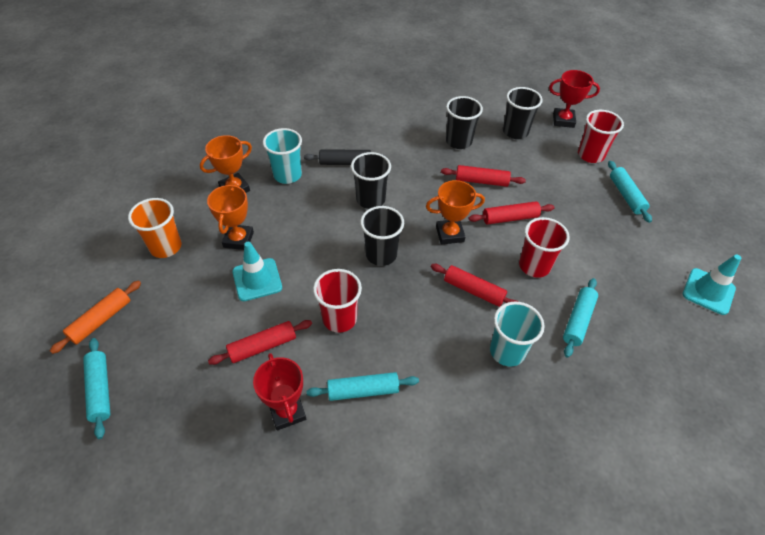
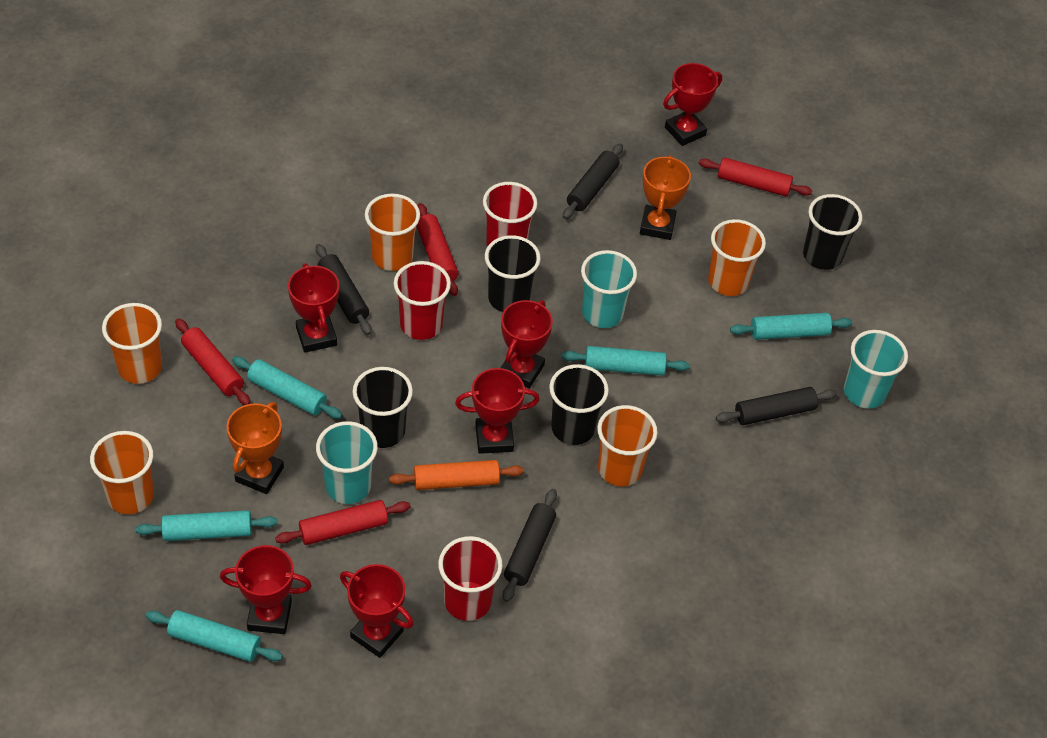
black rolling pin: [304,149,387,165] = 1 -> [316,244,372,335] [503,489,557,602] [563,144,623,219] [716,387,837,425] = 4
orange cup: [128,198,182,258] = 1 -> [90,431,154,514] [102,303,162,384] [365,194,420,271] [597,405,658,486] [708,219,766,296] = 5
orange trophy: [200,135,252,193] [207,184,254,250] [426,180,485,245] = 3 -> [227,402,284,494] [640,155,691,240] = 2
red trophy: [253,353,306,430] [549,70,600,128] = 2 -> [220,545,312,634] [288,264,339,353] [340,564,414,658] [455,368,540,454] [501,300,553,389] [663,63,722,146] = 6
turquoise cup: [263,128,302,184] [490,302,545,367] = 2 -> [316,421,378,504] [581,250,637,328] [844,330,908,408] = 3
turquoise rolling pin: [83,338,110,439] [306,372,419,401] [563,278,598,358] [608,161,652,223] = 4 -> [136,510,277,541] [146,610,283,662] [232,356,343,419] [562,346,689,376] [730,313,852,340] = 5
turquoise traffic cone: [232,242,282,301] [683,254,741,315] = 2 -> none = 0

